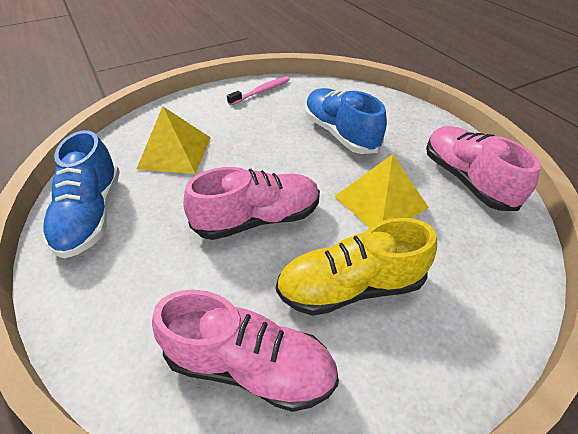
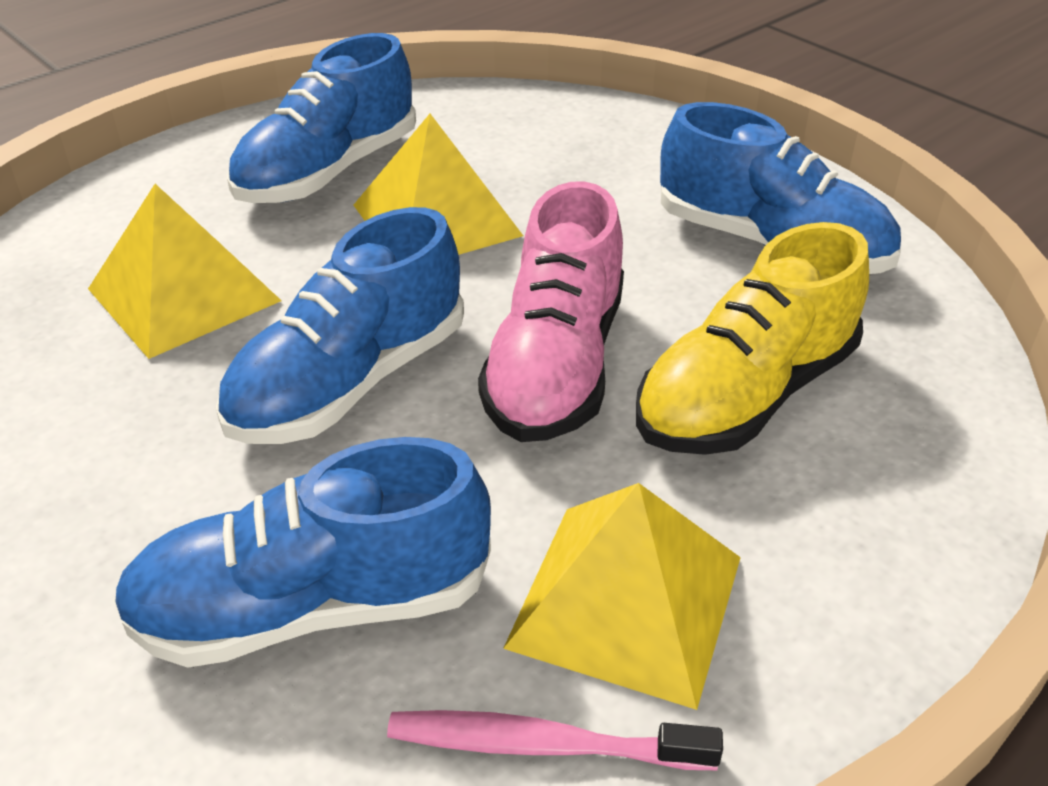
blue shoe: [42,130,120,259] [305,88,387,154] = 2 -> [113,437,491,668] [216,207,464,444] [227,33,416,203] [660,102,901,274] = 4
pink shoe: [152,289,339,412] [183,167,320,240] [426,126,541,211] = 3 -> [478,181,624,442] = 1
yellow pyramid: [136,106,211,174] [334,154,429,228] = 2 -> [88,184,282,359] [354,114,523,255] [503,483,741,710] = 3

